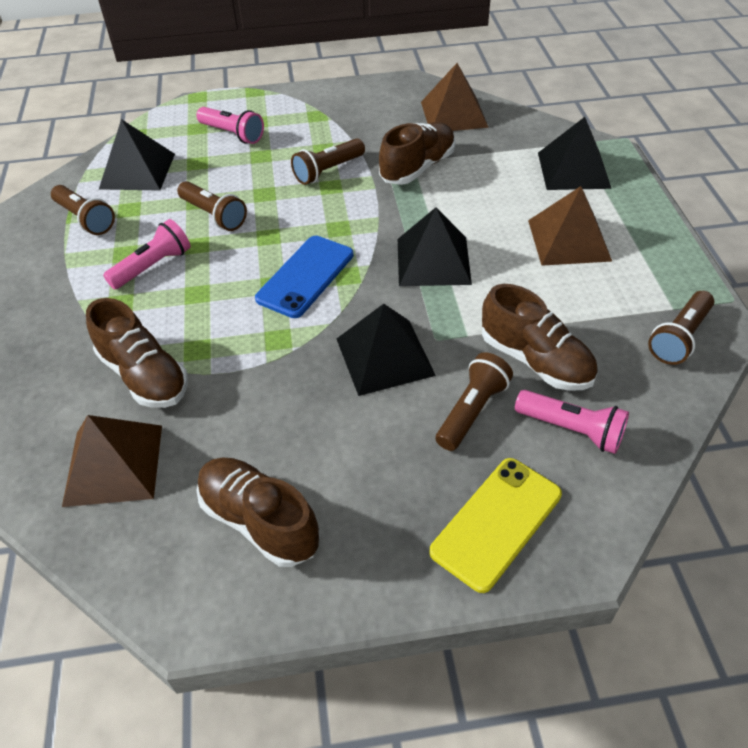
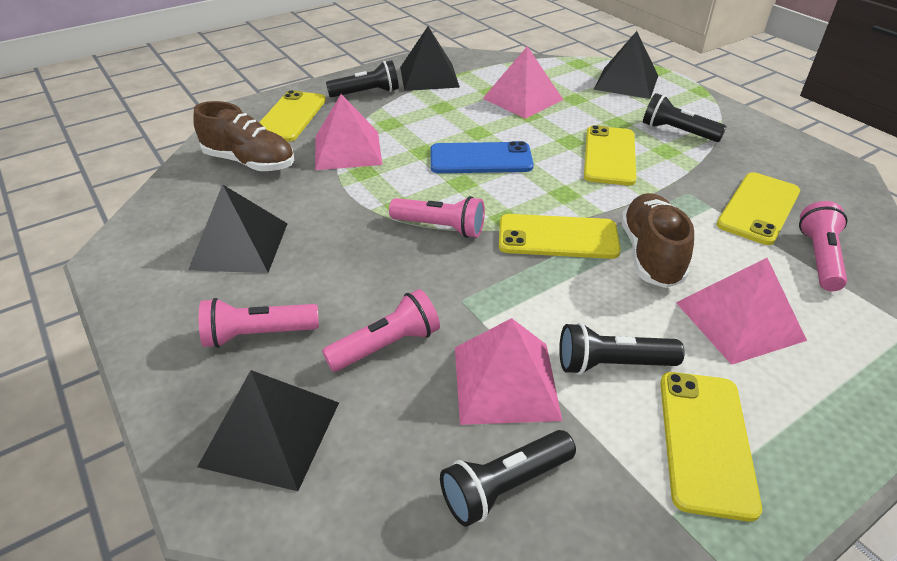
black flashlight: none = 0 -> [326,60,399,97] [440,430,576,527] [559,323,685,375] [643,93,727,142] = 4
brown flashlight: [51,185,115,235] [177,181,247,231] [291,138,365,185] [436,352,513,451] [648,291,714,365] = 5 -> none = 0
brown pyramid: [62,415,162,507] [421,63,489,131] [528,186,612,266] = 3 -> none = 0
brown shoe: [86,298,188,408] [196,457,320,567] [379,122,455,185] [482,284,598,391] = 4 -> [193,101,294,172] [621,193,694,288] = 2
pink flashlight: [103,219,191,289] [196,107,264,144] [515,390,629,454] = 3 -> [199,298,319,348] [322,289,440,372] [389,196,485,238] [799,201,848,291] = 4
pink pyramid: none = 0 -> [315,94,382,170] [455,318,562,425] [482,46,563,119] [676,258,807,365] = 4
yellow phone: [429,458,562,593] = 1 -> [259,90,326,142] [499,214,621,259] [584,125,636,186] [660,372,762,522] [716,172,800,245] = 5

